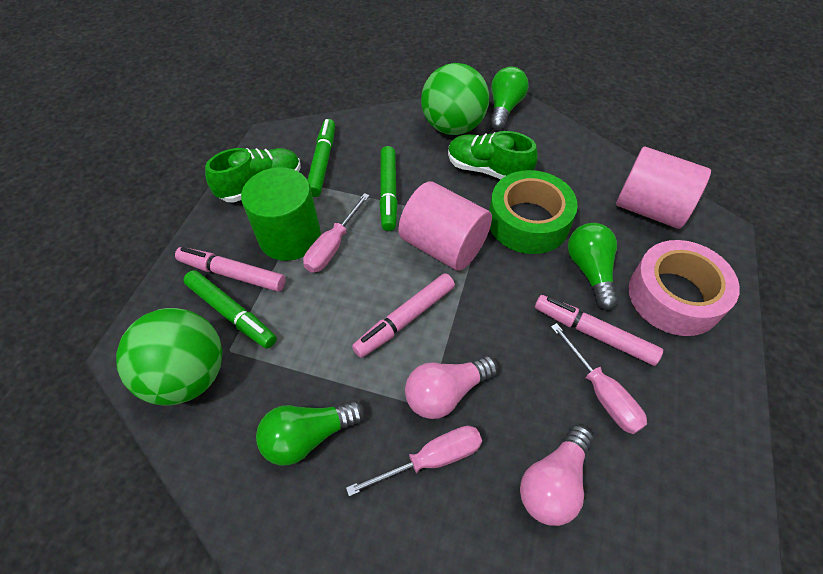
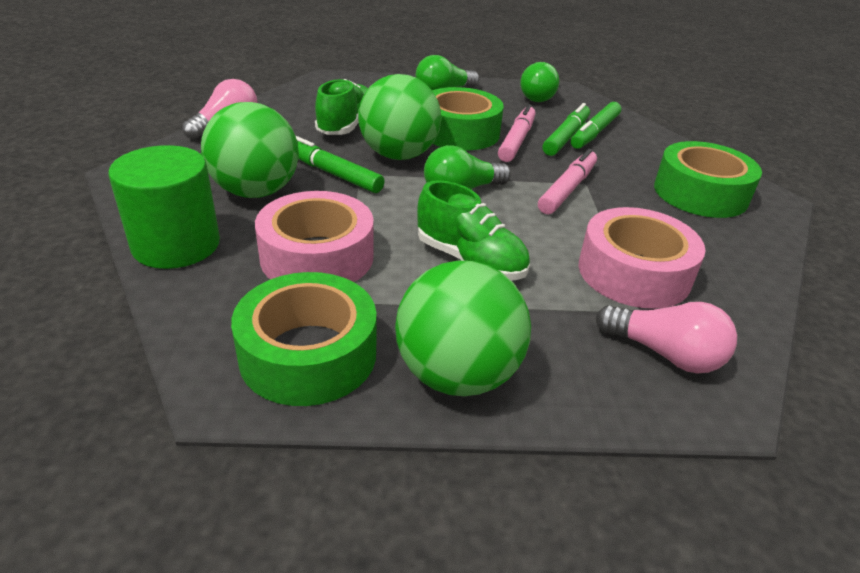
green ball: [116,308,223,406] [421,63,489,135] = 2 -> [201,102,299,198] [358,74,441,160] [395,260,531,396] = 3
green tape: [489,170,578,254] = 1 -> [231,272,376,406] [432,87,504,150] [654,141,762,218] = 3
pink cylinder: [398,182,492,271] [616,147,711,229] = 2 -> none = 0
pink marker: [175,247,286,292] [352,273,455,358] [535,295,663,366] = 3 -> [498,104,536,162] [538,149,597,214] = 2
pink screwdriver: [303,193,370,273] [346,426,482,496] [551,323,647,434] = 3 -> none = 0
pink tape: [629,240,740,336] = 1 -> [255,191,374,282] [578,207,706,309] = 2

